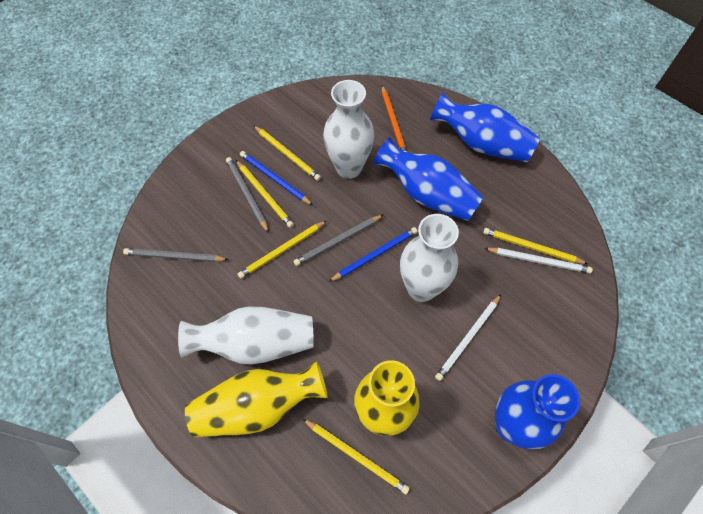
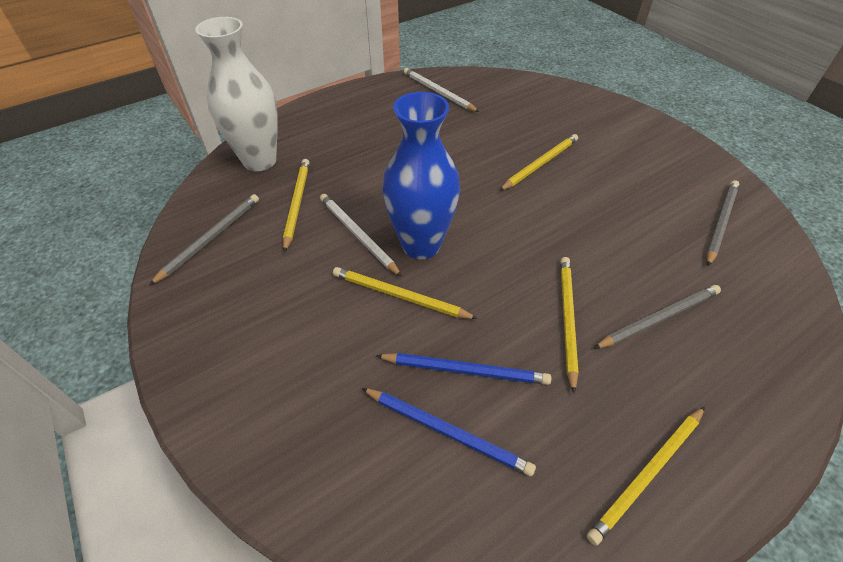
blue vase: [374,137,484,221] [430,93,540,162] [495,374,580,449] = 3 -> [382,92,460,259] = 1
orange pencil: [382,86,407,152] = 1 -> none = 0
white vase: [178,306,314,365] [323,80,374,179] [400,214,459,302] = 3 -> [195,17,278,171] = 1
yellow vase: [185,361,328,437] [354,360,420,436] = 2 -> none = 0

